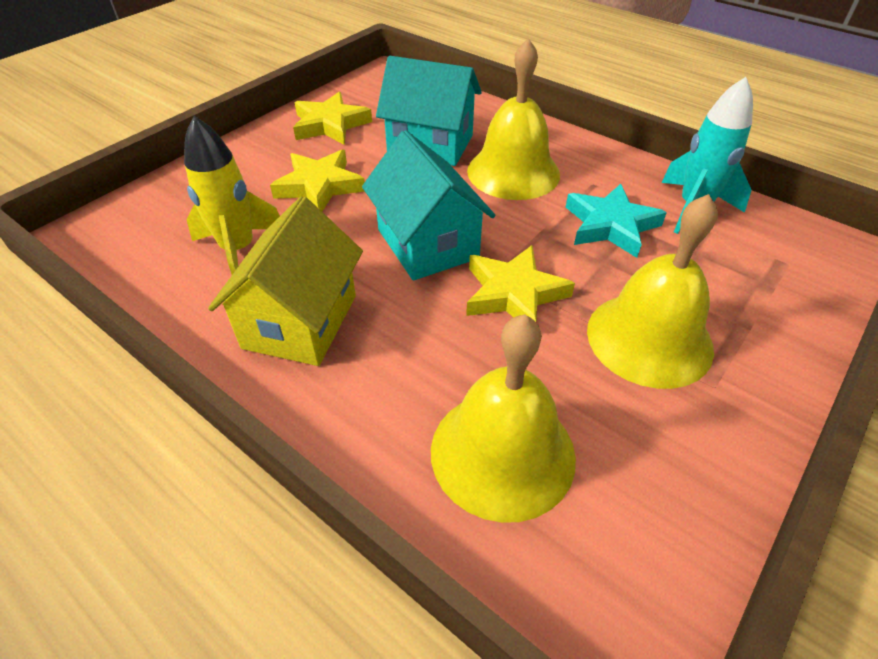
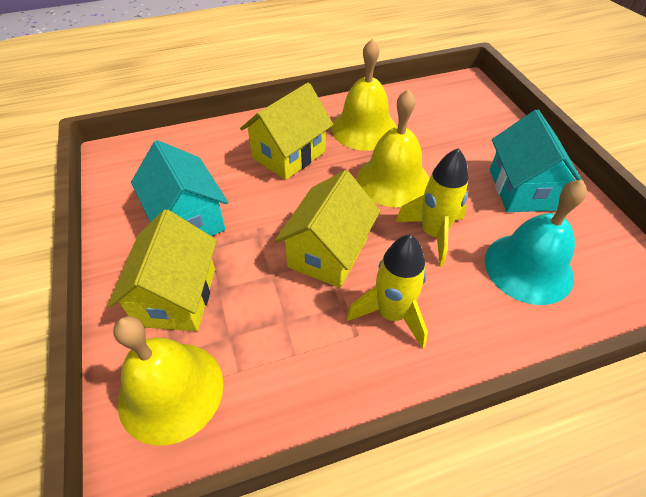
turquoise bell: none = 0 -> [485,179,587,305] = 1
turquoise rocket: [662,77,753,234] = 1 -> none = 0
turquoise star: [566,184,667,258] = 1 -> none = 0
yellow house: [208,196,363,366] = 1 -> [107,209,217,331] [240,83,333,180] [275,170,380,288] = 3
yellow rocket: [184,116,280,274] = 1 -> [347,235,428,349] [395,148,468,266] = 2
yellow star: [270,150,365,211] [293,92,372,145] [466,245,575,322] = 3 -> none = 0

